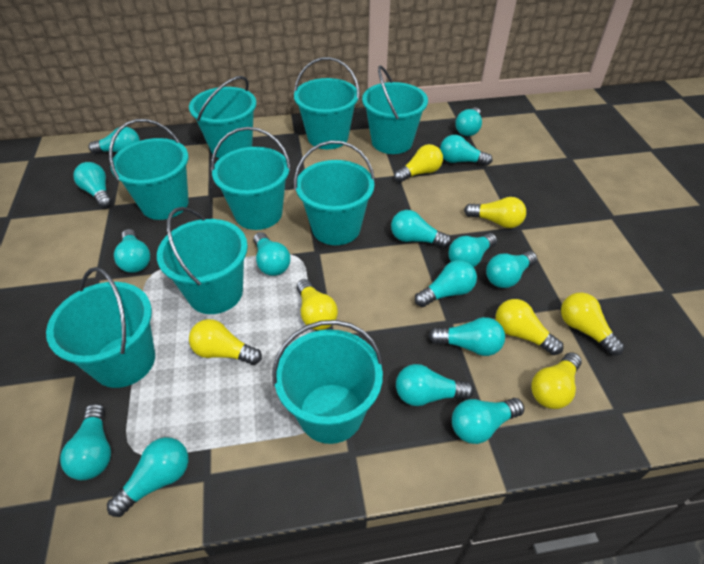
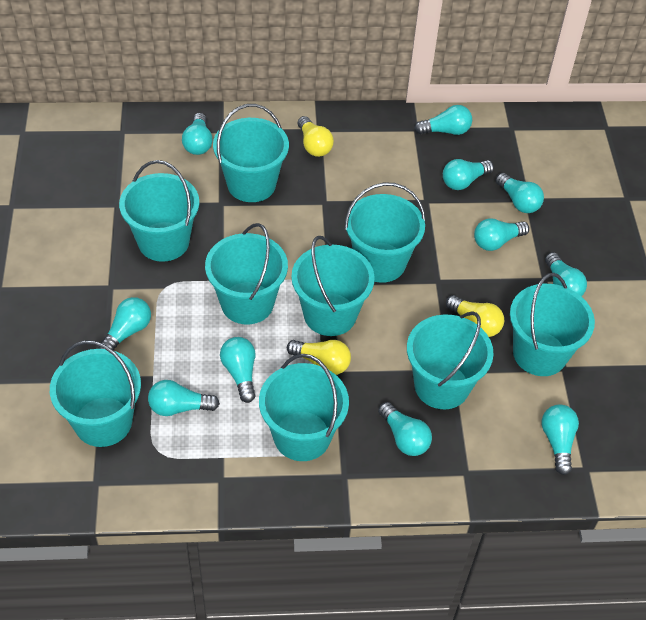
turquoise light bulb: [60,404,111,480] [74,162,112,208] [88,127,140,154] [107,437,188,517] [114,229,150,273] [253,232,290,276] [391,210,451,248] [396,364,474,406] [415,260,477,307] [428,317,505,356] [440,135,492,166] [448,233,497,267] [452,398,524,444] [455,107,482,136] [486,251,537,288] = 15 -> [98,297,151,351] [148,380,220,416] [182,113,213,155] [220,337,256,403] [378,402,432,456] [414,105,472,135] [443,159,494,190] [474,218,529,251] [495,173,544,213] [541,404,579,475] [545,252,587,296] = 11
yellow light bulb: [189,319,262,365] [297,279,338,330] [394,144,443,182] [464,197,526,228] [496,299,563,355] [531,352,582,409] [561,293,624,355] = 7 -> [287,340,351,375] [298,116,334,157] [446,295,504,337] = 3

